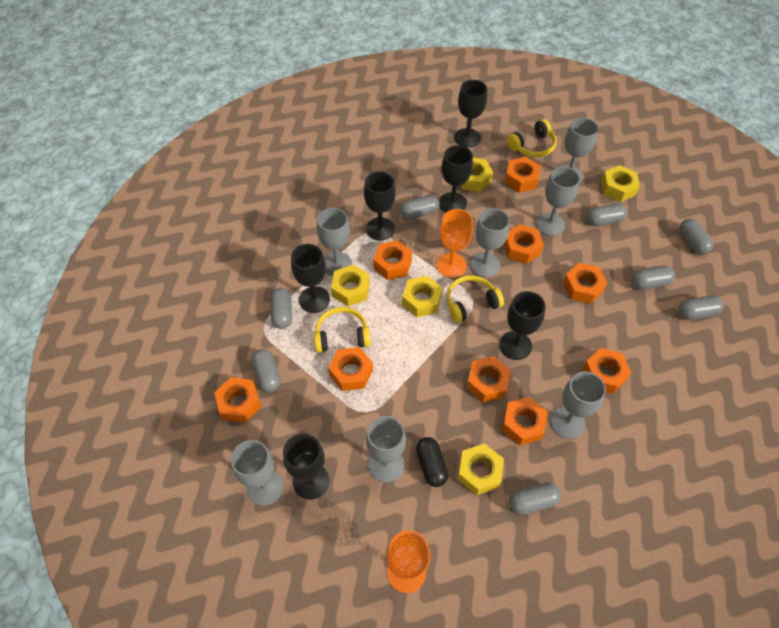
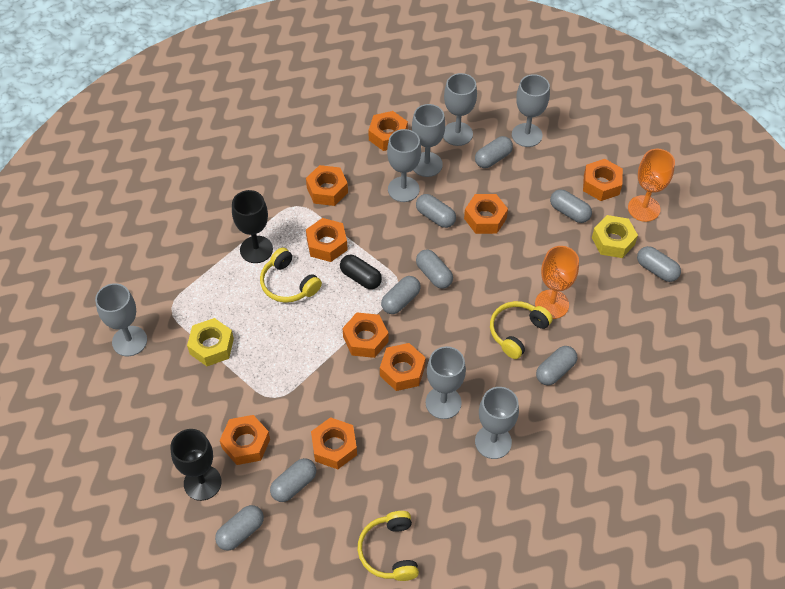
black goblet: [283,433,329,500] [291,244,330,313] [364,172,396,241] [439,145,473,212] [454,80,487,147] [499,291,546,360] = 6 -> [171,429,222,501] [232,190,273,263] = 2
grey capsule: [251,349,281,392] [270,288,292,329] [401,195,439,219] [509,482,561,515] [587,204,627,226] [632,266,675,290] [679,219,713,255] [679,295,724,320] = 8 -> [215,505,264,551] [270,458,316,502] [381,276,421,314] [416,194,456,228] [416,249,453,289] [475,136,513,168] [536,346,577,385] [550,189,592,223] [637,246,681,282] = 9
yellow nut: [331,265,370,307] [402,276,442,317] [457,443,504,495] [460,158,493,192] [601,165,640,202] = 5 -> [187,318,234,366] [592,215,638,258] = 2

